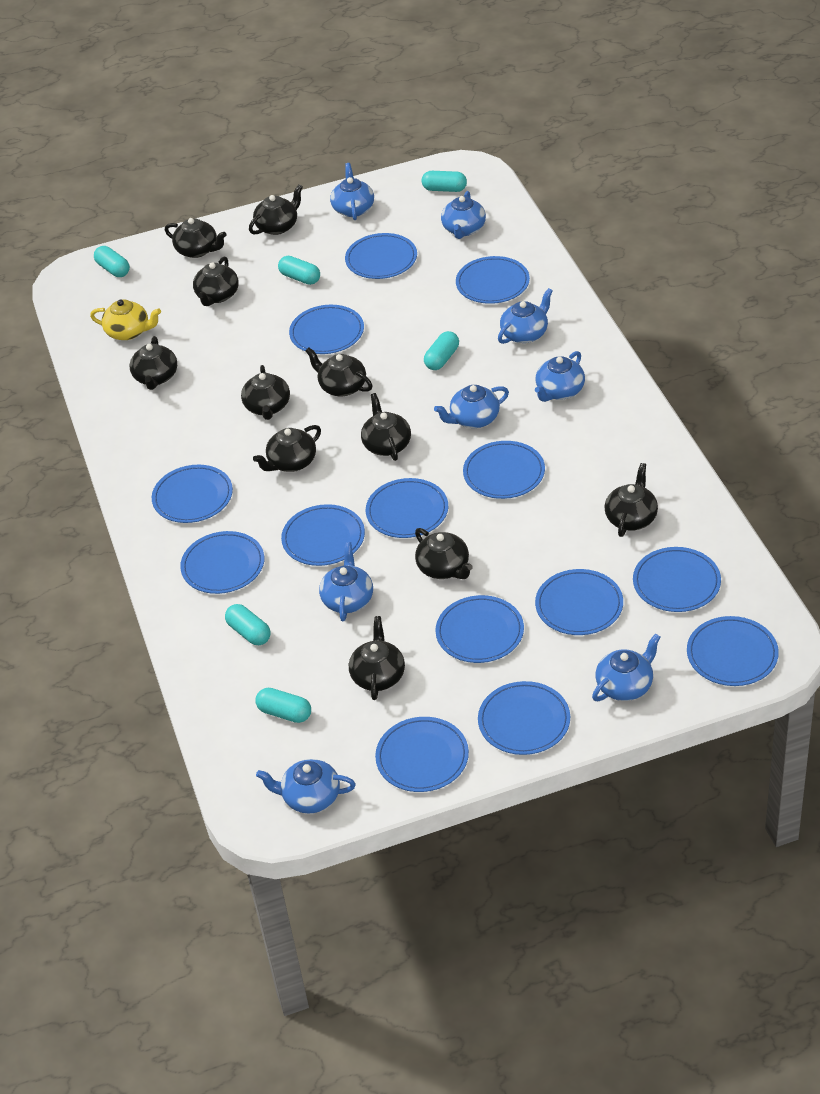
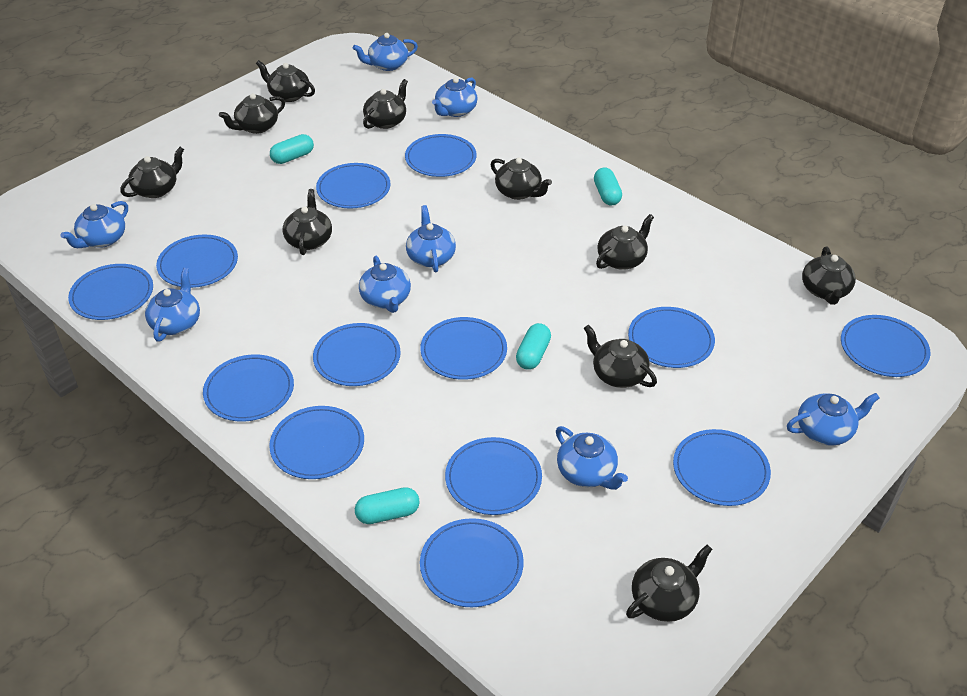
black teapot: [130,336,177,390] [165,218,227,258] [193,256,239,306] [241,365,290,420] [249,184,303,235] [253,425,321,472] [306,347,372,396] [349,616,405,700] [361,393,411,461] [415,528,473,579] [605,463,658,537] = 11 -> [120,147,184,198] [219,93,285,134] [256,60,315,102] [283,189,332,255] [363,79,408,129] [491,158,552,200] [584,324,657,388] [596,214,654,270] [626,545,712,622] [802,247,856,305] = 10
blue plate: [152,465,233,523] [180,531,264,594] [281,504,365,566] [289,305,364,354] [345,233,417,279] [366,478,448,538] [375,717,469,792] [435,595,524,663] [456,256,530,304] [463,441,545,499] [478,681,570,755] [535,569,623,635] [633,547,721,612] [687,616,779,686] = 14 -> [68,264,153,320] [156,235,238,288] [203,354,294,422] [269,406,364,479] [313,323,401,386] [316,163,390,209] [405,134,477,177] [420,317,507,380] [420,518,524,607] [445,437,542,515] [628,307,715,368] [673,429,771,506] [841,315,930,377] = 13
turquoise capsule: [94,246,130,277] [225,604,271,645] [255,688,311,723] [278,256,320,285] [422,171,467,192] [424,331,459,370] = 6 -> [270,134,314,164] [355,487,420,524] [516,323,551,370] [594,167,622,205] = 4
yellow teapot: [90,299,161,340] = 1 -> none = 0

